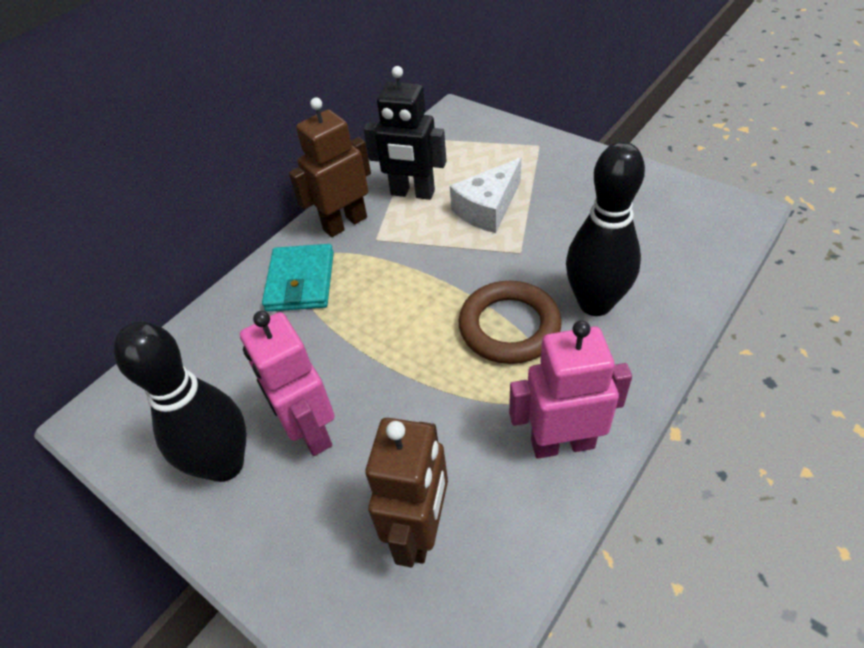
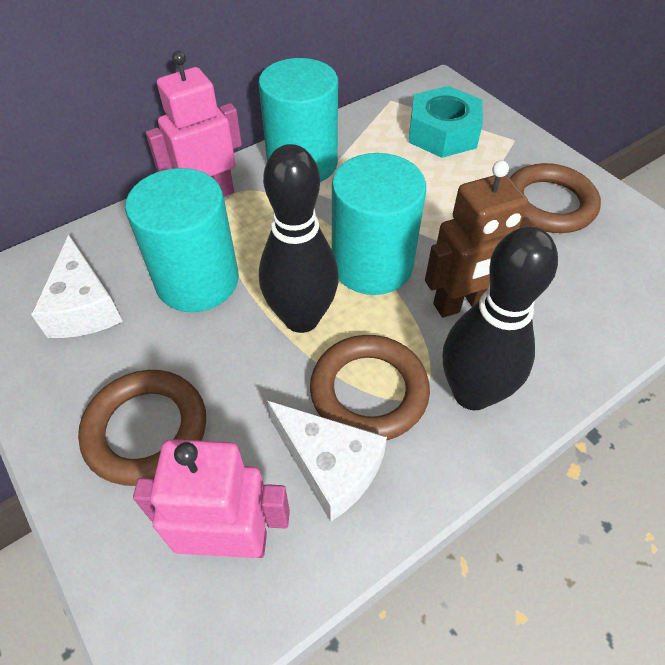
black robot: [364,66,447,200] = 1 -> none = 0
brown ring: [458,281,562,364] = 1 -> [78,370,206,486] [310,335,430,441] [510,163,601,233] = 3
brown robot: [289,98,371,237] [365,418,448,567] = 2 -> [425,160,535,318] = 1
turquoise cylinder: none = 0 -> [125,168,239,312] [258,58,338,182] [332,153,426,295] = 3
turquoise nut: none = 0 -> [409,86,483,158] = 1
turquoise wallet: [262,244,334,311] = 1 -> none = 0
white cheese: [450,157,521,233] = 1 -> [31,235,123,338] [268,401,387,522] = 2

